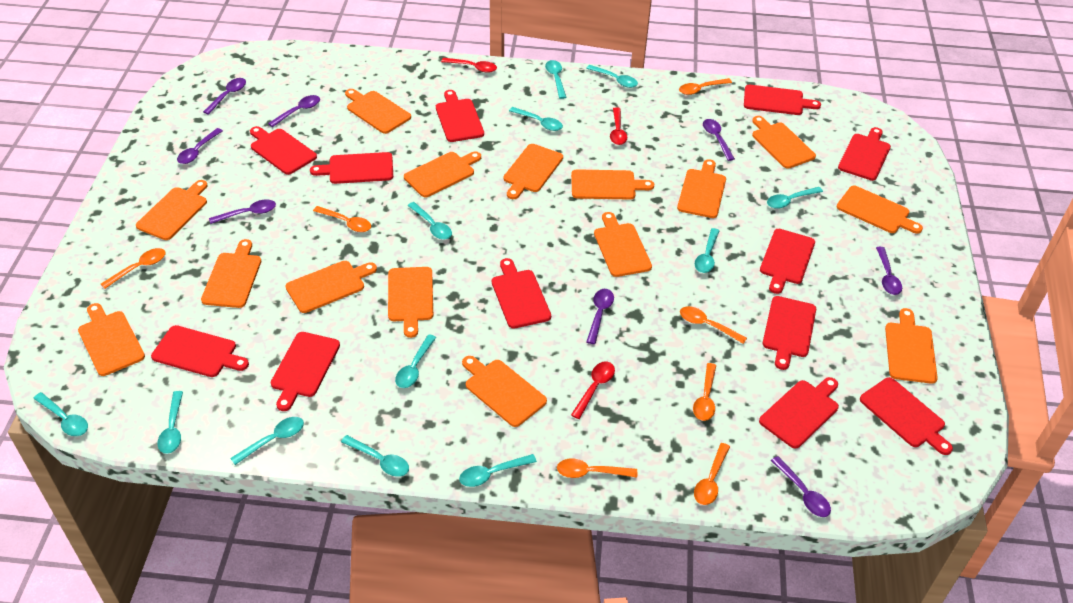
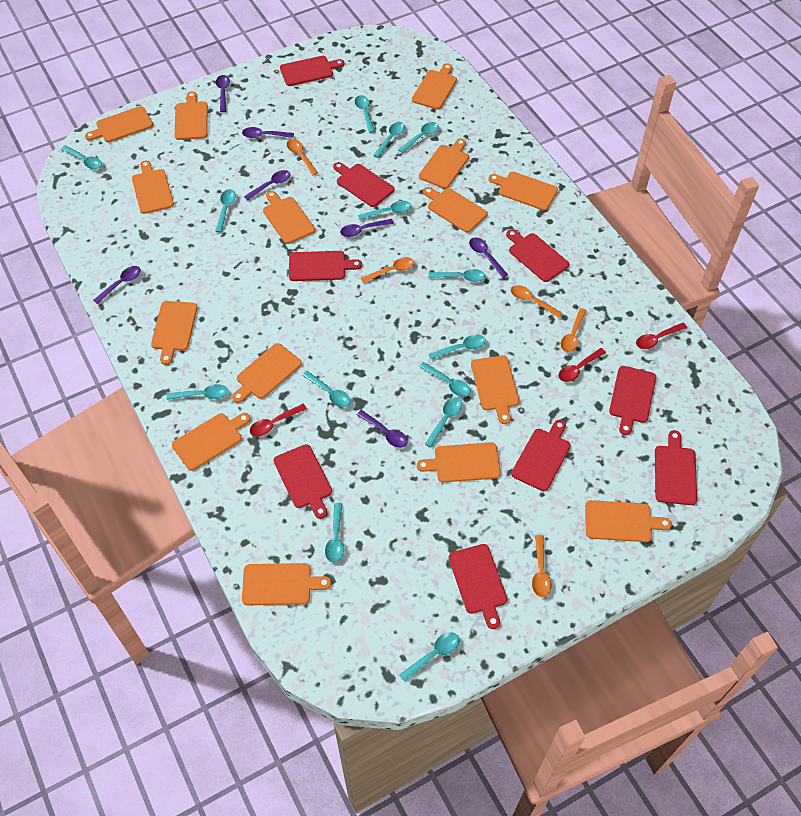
orange spoon: [101,248,166,289] [313,206,371,232] [557,458,637,478] [679,78,732,95] [680,306,747,344] [693,363,716,421] [694,443,730,505] = 7 -> [287,139,318,175] [361,257,414,283] [511,285,563,318] [532,535,552,597] [561,308,587,352] = 5
purple spoon: [177,128,223,164] [203,78,246,115] [209,200,276,224] [268,95,320,127] [586,289,614,344] [703,119,735,161] [771,456,831,517] [876,247,902,295] = 8 -> [93,266,141,304] [216,75,230,112] [242,127,294,138] [244,170,291,201] [340,219,394,237] [357,410,408,448] [469,237,508,278] = 7
red cutting board: [151,325,249,377] [250,126,317,175] [271,332,340,411] [310,152,393,184] [436,90,484,142] [492,258,551,329] [744,85,821,115] [759,377,839,449] [760,229,815,294] [763,296,816,370] [838,127,891,181] [860,377,953,455] = 12 -> [273,444,332,519] [280,56,345,86] [289,251,362,281] [333,162,395,207] [449,544,507,629] [506,229,569,282] [511,420,571,491] [609,366,656,435] [655,430,697,505] = 9
turquoise spoon: [33,392,88,436] [157,391,183,454] [230,417,304,465] [341,435,409,477] [395,334,436,388] [408,202,452,240] [459,454,537,487] [509,107,563,131] [545,60,567,99] [586,65,638,88] [695,228,719,273] [767,187,823,209] = 12 -> [61,146,102,169] [166,384,228,400] [215,189,236,232] [302,371,351,408] [325,503,344,563] [355,95,375,133] [358,201,411,220] [373,122,405,158] [399,122,439,153] [399,632,460,682] [419,362,471,397] [425,397,462,448] [428,269,485,282] [429,335,486,360] = 14

